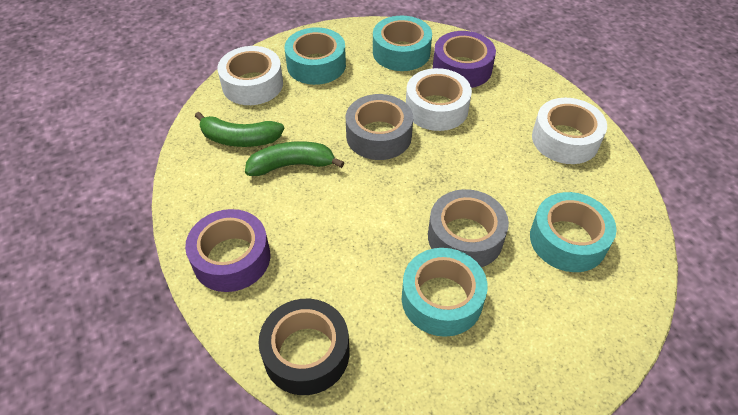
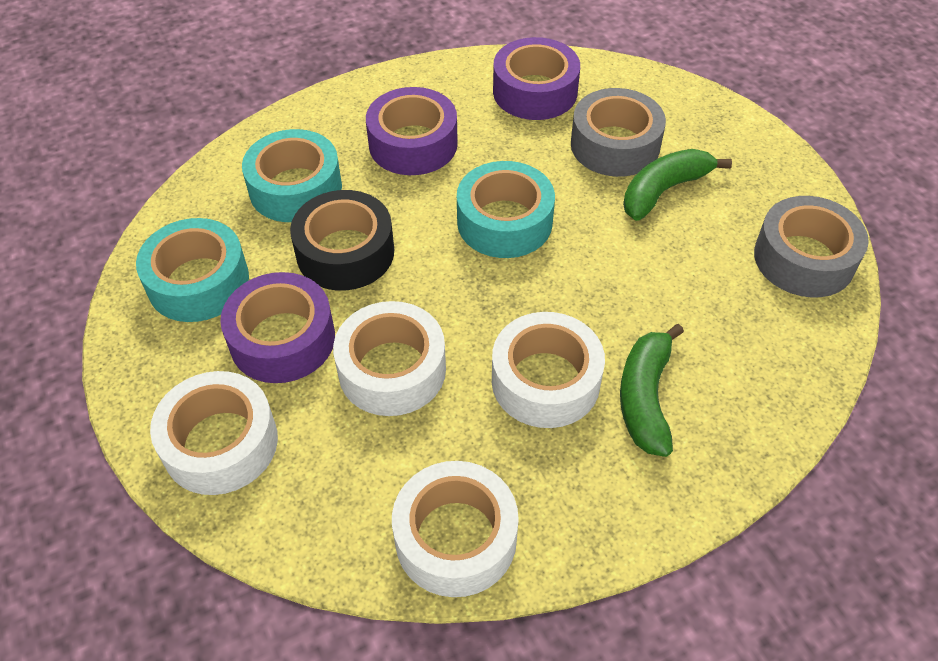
purple tape: [185,209,270,292] [433,31,496,88] = 2 -> [220,272,335,383] [366,87,458,175] [493,37,580,120] = 3
turquoise tape: [284,27,346,85] [373,16,432,71] [402,248,488,337] [530,192,617,272] = 4 -> [136,218,249,322] [242,129,342,222] [457,161,555,258] = 3
white tape: [217,46,283,105] [406,68,472,131] [532,98,607,164] = 3 -> [150,371,278,495] [333,301,446,416] [392,461,519,597] [492,312,605,428] = 4

